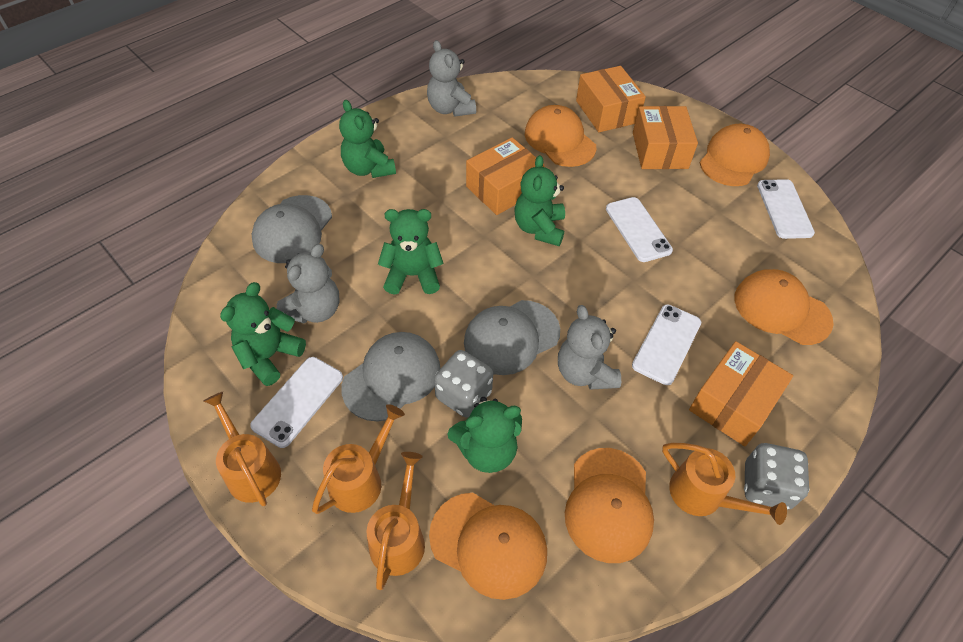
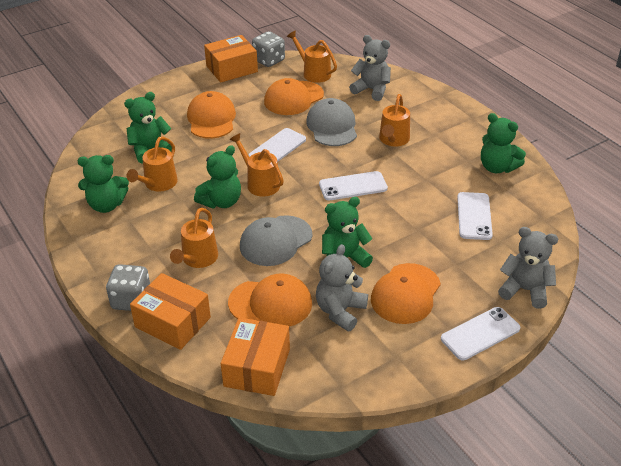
grey cap: [251,195,332,263] [341,332,440,422] [464,300,560,375] = 3 -> [240,215,312,266] [306,98,357,146] = 2
orange box: [466,137,545,215] [576,66,646,132] [633,106,698,169] [689,341,793,446] = 4 -> [130,273,211,350] [204,35,258,83] [221,317,290,396] = 3
orange cap: [429,493,547,600] [525,105,596,167] [565,448,654,563] [700,124,770,186] [735,269,834,345] = 5 -> [187,91,236,138] [228,273,312,327] [264,78,324,115] [371,263,441,324] = 4
orange watering can: [204,392,281,506] [312,404,405,514] [367,452,425,590] [662,443,787,525] = 4 -> [126,137,178,192] [170,208,218,268] [229,133,284,197] [287,30,337,83] [379,94,410,146] = 5

